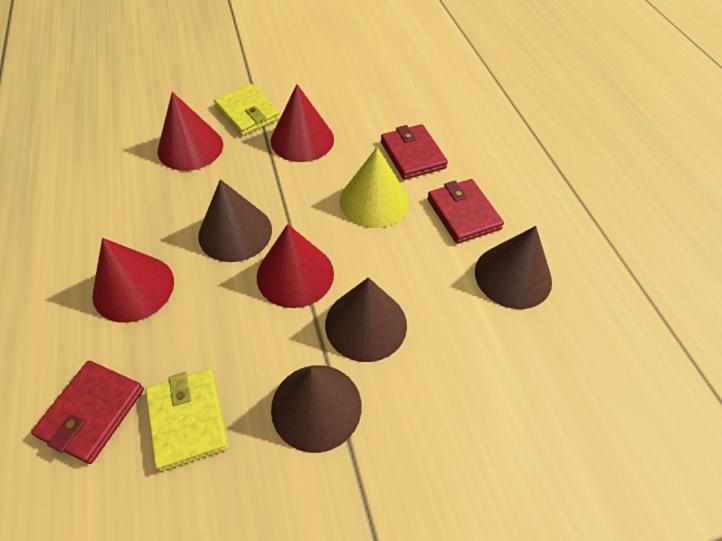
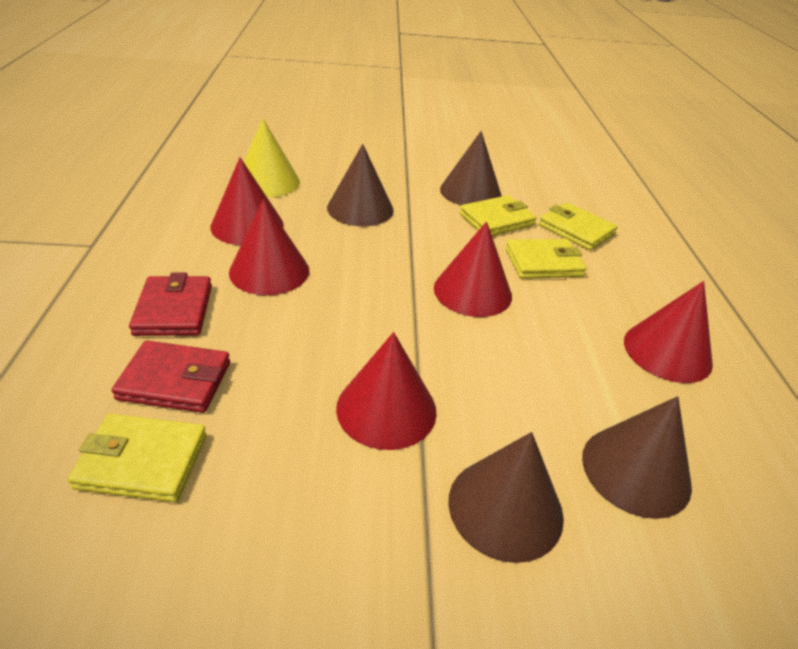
red cone: [92,238,174,323] [158,92,223,171] [257,224,334,308] [271,84,334,162] = 4 -> [210,157,284,245] [229,199,309,295] [336,332,437,450] [434,221,512,317] [624,281,713,383] = 5
red wallet: [31,361,144,464] [381,124,448,180] [427,179,504,244] = 3 -> [112,340,230,413] [129,272,212,336] = 2
yellow wallet: [145,369,229,471] [214,84,280,136] = 2 -> [68,414,207,502] [460,195,536,236] [505,239,587,279] [539,202,617,250] = 4

